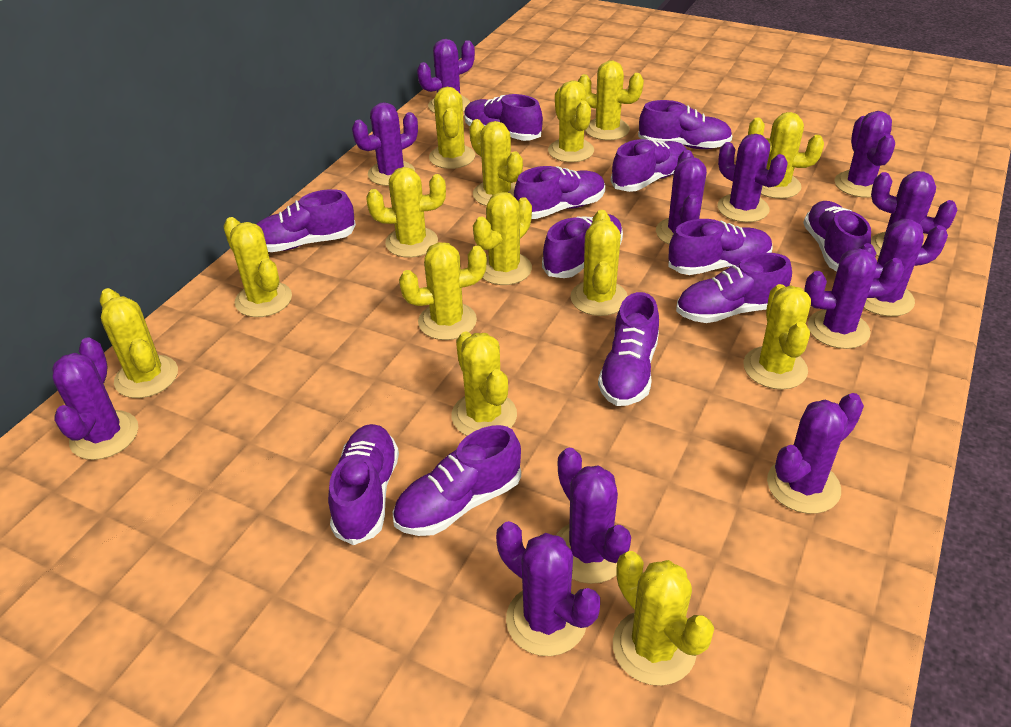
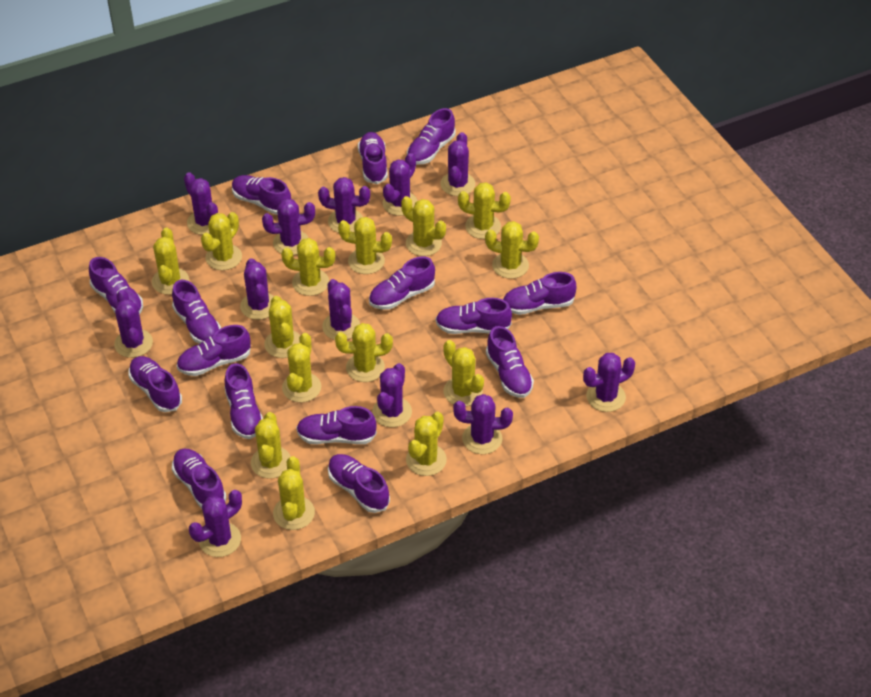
purple shoe: [257,189,356,252] [328,424,399,545] [393,425,521,536] [464,94,543,141] [514,166,605,219] [542,214,623,278] [598,292,659,406] [611,139,687,192] [638,100,733,149] [668,219,773,275] [676,253,792,323] [803,201,871,271] = 12 -> [89,257,143,314] [128,356,182,412] [172,280,221,344] [172,449,226,509] [177,325,251,376] [224,363,263,439] [232,175,291,215] [296,406,377,444] [328,454,390,513] [358,132,388,184] [369,257,435,310] [407,108,456,165] [435,298,512,334] [486,326,534,398] [503,272,576,315] = 15

